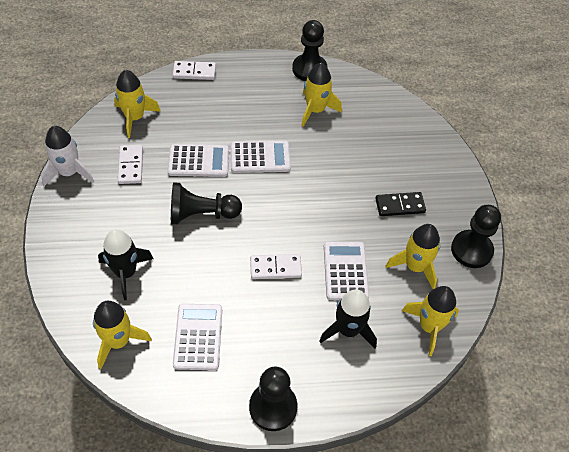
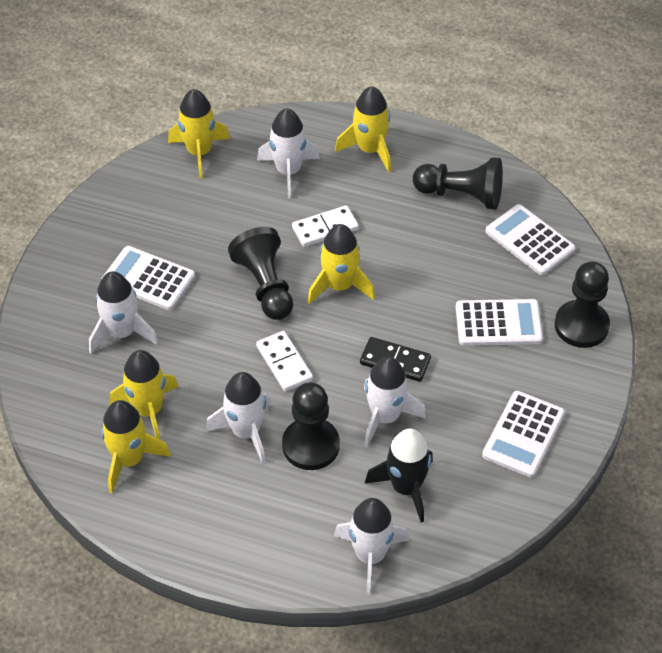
black rocket: [98,229,153,300] [320,289,377,348] = 2 -> [365,429,433,522] = 1
white domino: [118,145,143,184] [173,61,216,80] [250,254,302,279] = 3 -> [256,331,313,392] [292,205,359,247] = 2
white rocket: [41,126,94,186] = 1 -> [89,271,158,354] [206,372,271,464] [257,108,320,198] [334,498,409,595] [364,357,426,447] = 5

